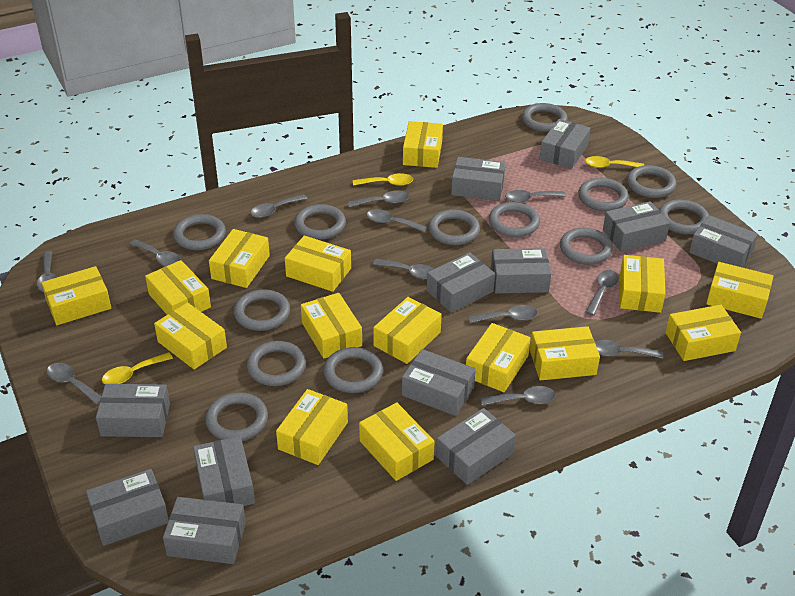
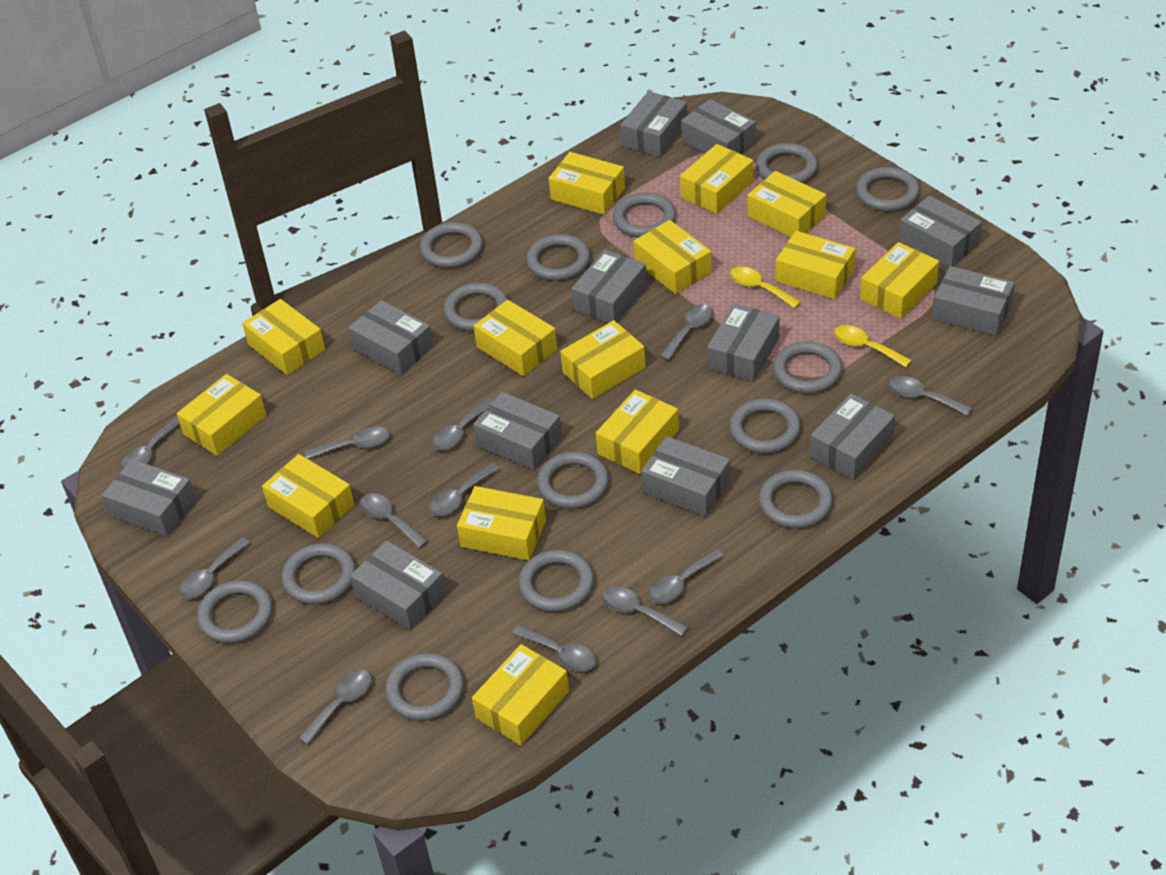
grey ring: [173,214,226,250] [205,392,268,441] [234,289,290,331] [247,341,306,386] [294,204,346,240] [324,347,383,393] [428,209,480,245] [489,202,540,237] [522,103,568,132] [560,228,613,265] [578,178,629,211] [627,165,676,198] [659,200,709,235] = 13 -> [197,580,273,643] [281,543,356,605] [385,653,464,721] [420,222,483,268] [443,283,508,331] [518,550,594,612] [526,234,590,281] [537,452,609,509] [613,193,676,238] [729,398,801,454] [756,143,818,183] [759,470,833,529] [773,341,842,394] [856,167,920,212] = 14
yellow box: [41,266,111,325] [145,260,211,315] [154,302,227,370] [209,229,270,288] [276,389,348,465] [285,236,351,292] [301,293,362,359] [359,402,435,481] [373,297,442,364] [403,121,443,168] [466,323,531,392] [530,326,600,381] [620,255,666,313] [665,305,741,361] [706,262,773,319] = 15 -> [177,374,266,456] [242,299,325,375] [262,454,354,538] [457,486,546,560] [472,644,569,745] [474,300,557,376] [549,152,625,215] [560,320,646,399] [596,390,679,474] [633,220,712,294] [680,144,753,214] [748,171,826,237] [776,231,855,299] [860,242,939,319] = 14
yellow spoon: [102,352,173,384] [353,173,413,186] [585,156,644,168] = 3 -> [730,267,801,308] [834,325,912,367] = 2

